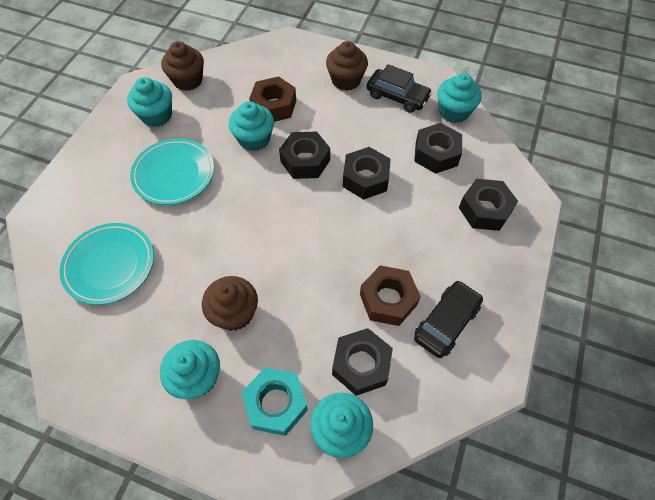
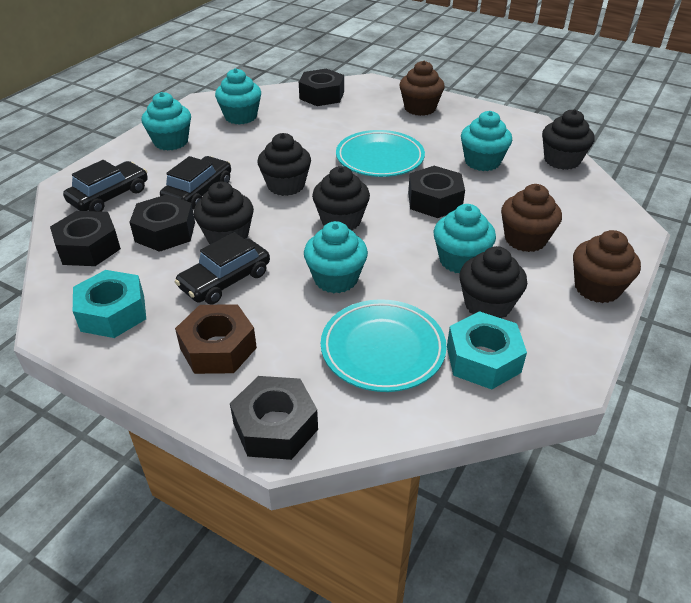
black car: [367,64,432,113] [414,281,483,358] = 2 -> [63,160,148,212] [160,156,231,209] [175,232,270,304] = 3
black cupcake: none = 0 -> [194,182,254,244] [257,133,311,196] [312,166,370,231] [460,246,527,318] [542,109,595,170] = 5
brown nut: [249,76,296,122] [360,265,421,326] = 2 -> [175,304,257,374] = 1
turquoise nut: [242,367,308,436] = 1 -> [73,270,146,338] [447,311,527,390] = 2

